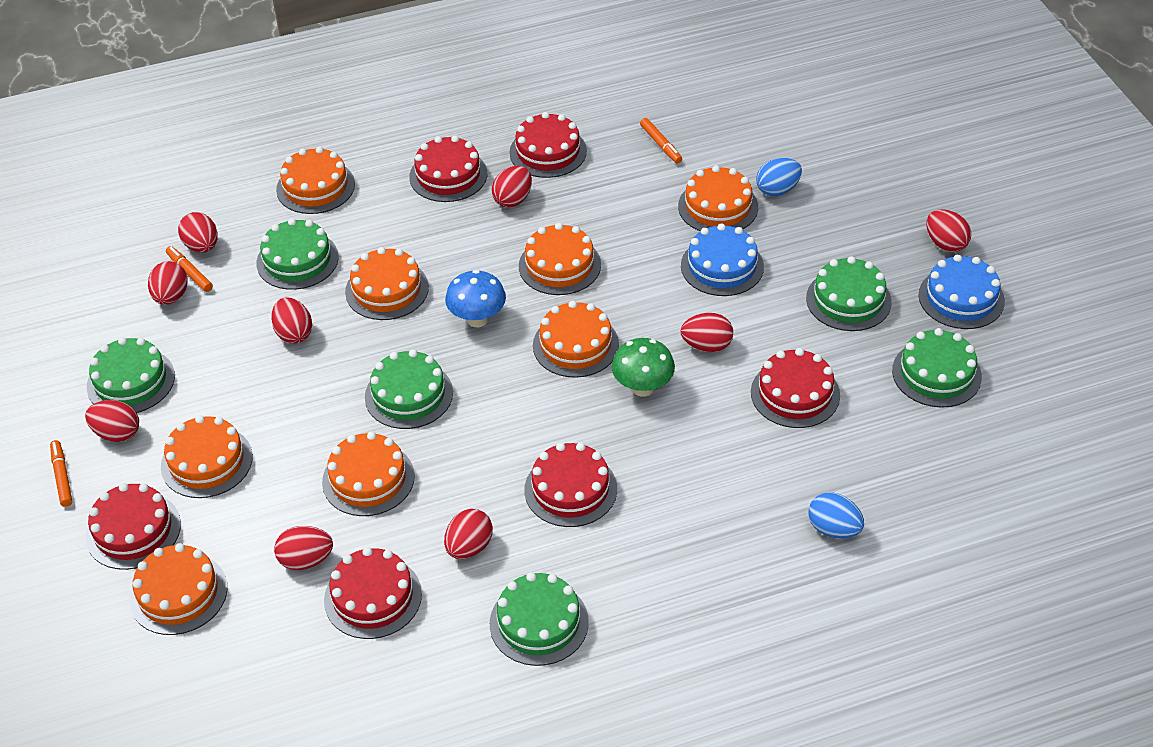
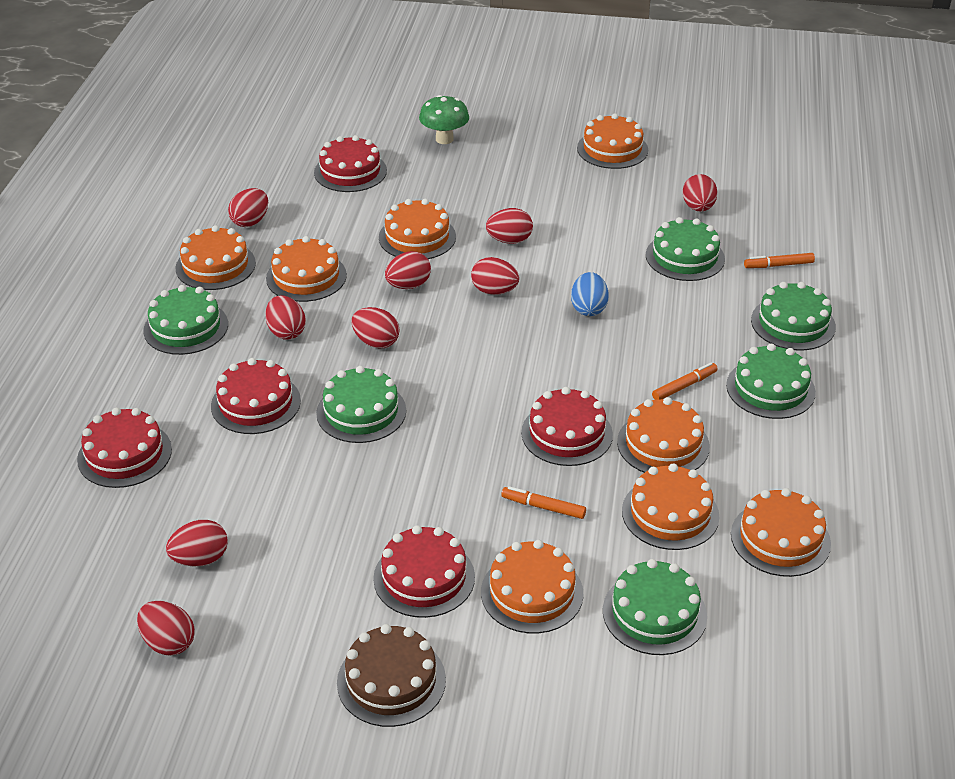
blue cake: [681,223,764,296] [919,254,1005,329] = 2 -> none = 0
blue egg: [756,158,802,196] [808,492,864,539] = 2 -> [571,272,609,316] = 1
blue mushroom: [445,270,506,327] = 1 -> none = 0
brown cake: none = 0 -> [337,624,446,727] = 1
red cake: [85,483,181,570] [324,547,422,639] [409,135,487,202] [510,112,587,178] [524,442,617,527] [751,348,840,428] = 6 -> [77,408,172,488] [211,358,301,434] [314,135,387,192] [373,525,475,618] [521,387,613,466] = 5

